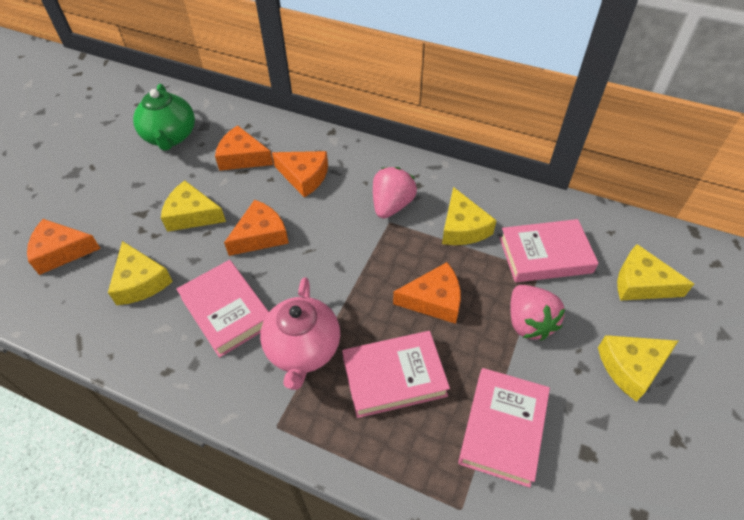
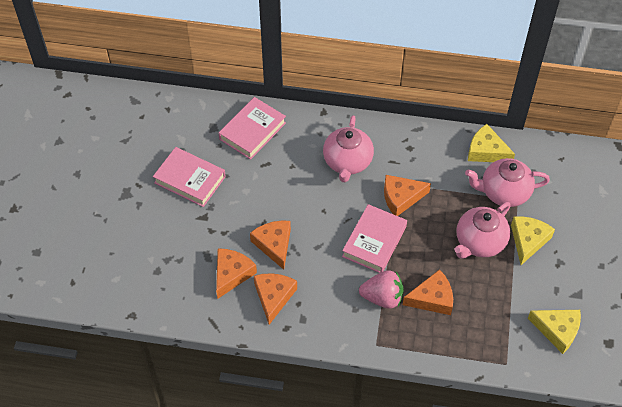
green teapot: [133,84,195,151] = 1 -> none = 0
pink book: [176,260,269,358] [342,331,450,418] [458,368,550,488] [500,219,598,283] = 4 -> [153,147,226,207] [219,97,286,160] [342,204,407,273] = 3
pink strawberry: [373,167,417,219] [510,285,565,341] = 2 -> [359,270,404,309] = 1
pink teapot: [260,277,340,390] = 1 -> [323,115,374,182] [454,202,510,259] [465,158,550,207] = 3
yellow cheese: [108,241,173,305] [161,180,226,232] [442,187,497,245] [598,335,678,402] [617,244,694,301] = 5 -> [468,124,515,162] [511,216,555,265] [528,310,581,354] = 3

